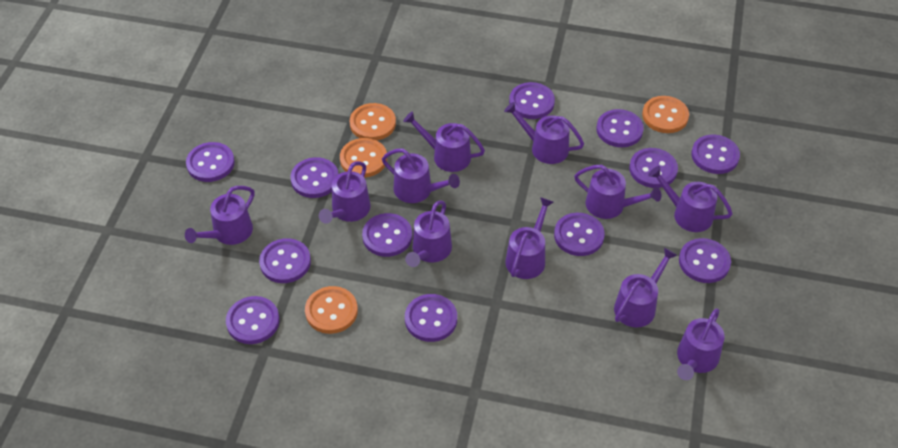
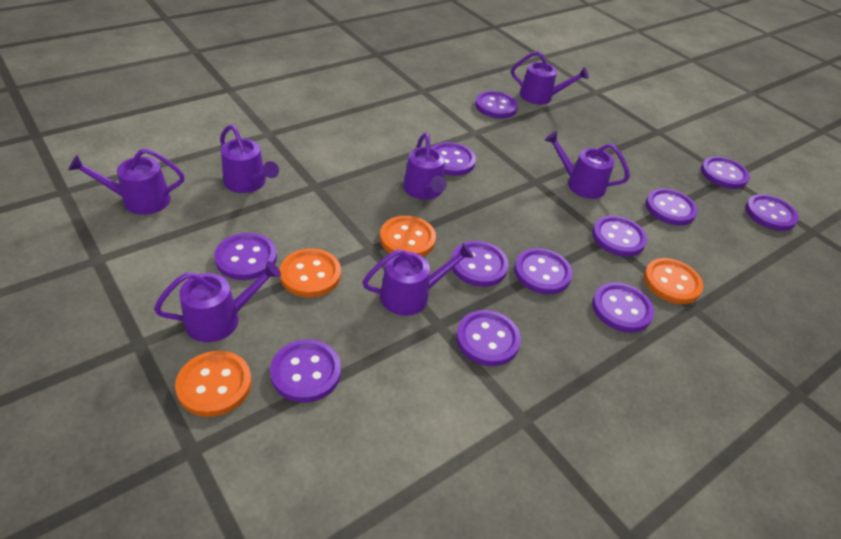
purple watering can: [185,186,255,245] [319,161,371,224] [382,149,460,203] [403,111,485,172] [405,200,452,267] [504,102,584,164] [505,197,554,279] [574,165,661,219] [614,247,678,328] [648,166,733,232] [677,308,725,380] = 11 -> [68,148,184,215] [154,261,281,342] [220,125,279,193] [363,243,474,316] [403,133,447,200] [511,51,589,105] [545,131,630,199] = 7

